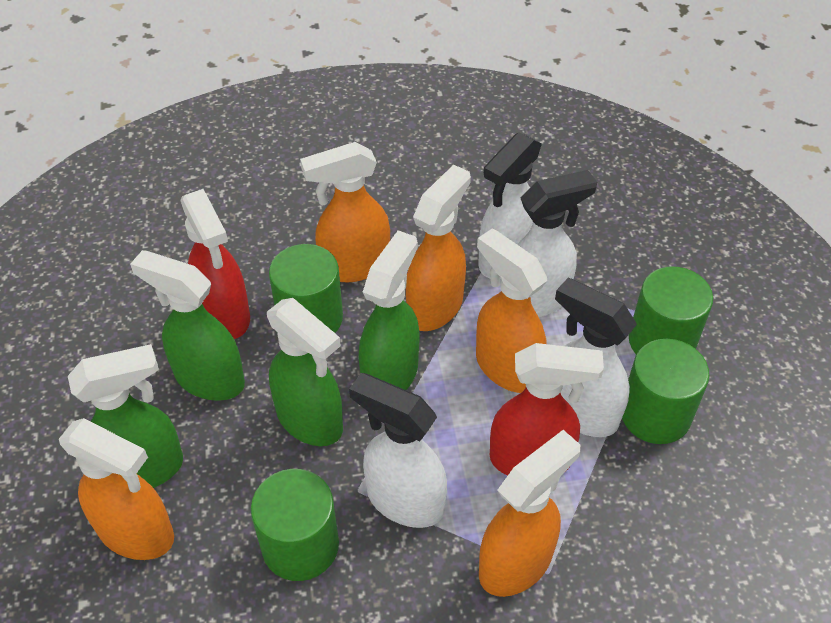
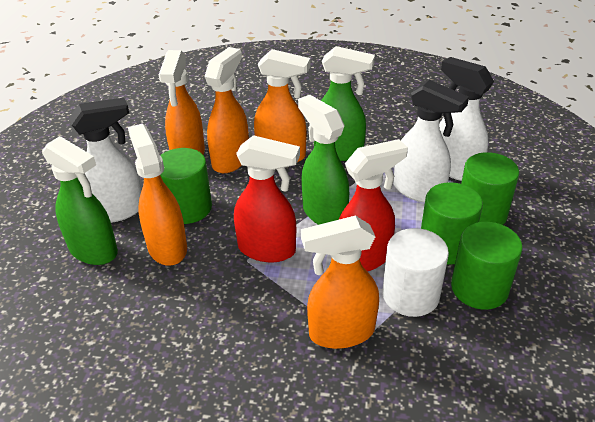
green spray bottle: [68,344,183,488] [130,250,245,401] [267,298,343,446] [359,230,420,390] = 4 -> [42,136,118,265] [298,95,349,225] [314,46,375,161] = 3
white cylinder: none = 0 -> [383,228,449,317] = 1
white spray bottle: [349,373,447,528] [478,132,542,279] [517,170,597,317] [555,278,637,437] = 4 -> [69,98,142,223] [394,80,469,203] [439,57,494,181] = 3

